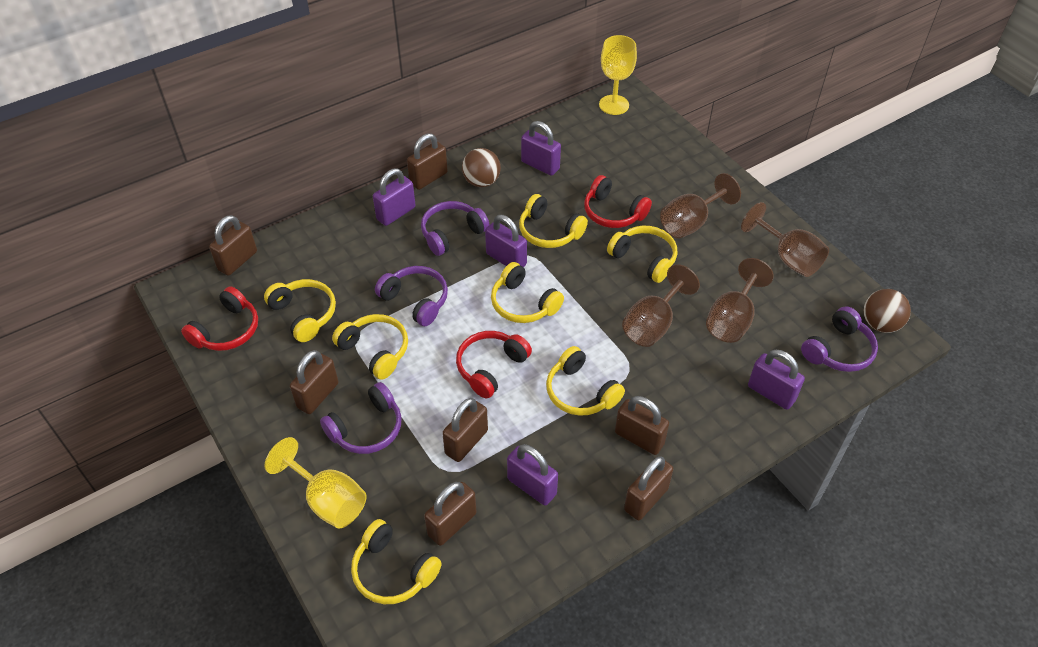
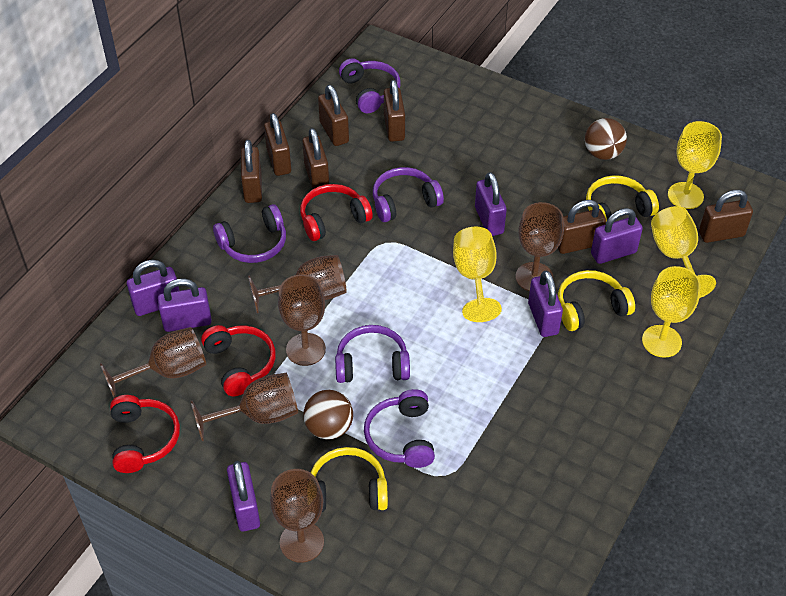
brown goblet: [622,264,700,347] [660,173,741,238] [706,258,774,343] [741,202,829,277] = 4 -> [100,327,207,398] [191,373,298,441] [248,255,347,313] [270,469,324,563] [278,275,326,366] [516,202,564,291] = 6
purple headphones: [320,382,402,454] [375,266,448,326] [421,201,490,256] [801,306,878,372] = 4 -> [213,204,286,263] [335,325,410,383] [339,58,400,113] [364,389,435,468] [373,167,444,222] = 5
purple padlock: [373,168,416,226] [485,215,527,267] [507,444,558,506] [521,121,561,176] [748,350,805,410] = 5 -> [127,260,179,316] [158,278,212,332] [227,461,260,531] [475,172,507,236] [528,270,563,337] [591,208,643,264] = 6
yellow goblet: [264,437,367,529] [599,35,637,115] = 2 -> [453,227,502,322] [642,266,701,358] [651,206,716,298] [668,121,722,209] = 4
yellow headphones: [264,279,336,342] [332,314,408,380] [351,519,442,604] [491,262,564,323] [519,194,588,248] [546,346,625,416] [607,226,677,283] = 7 -> [311,447,388,512] [558,270,635,331] [586,175,659,222] = 3

